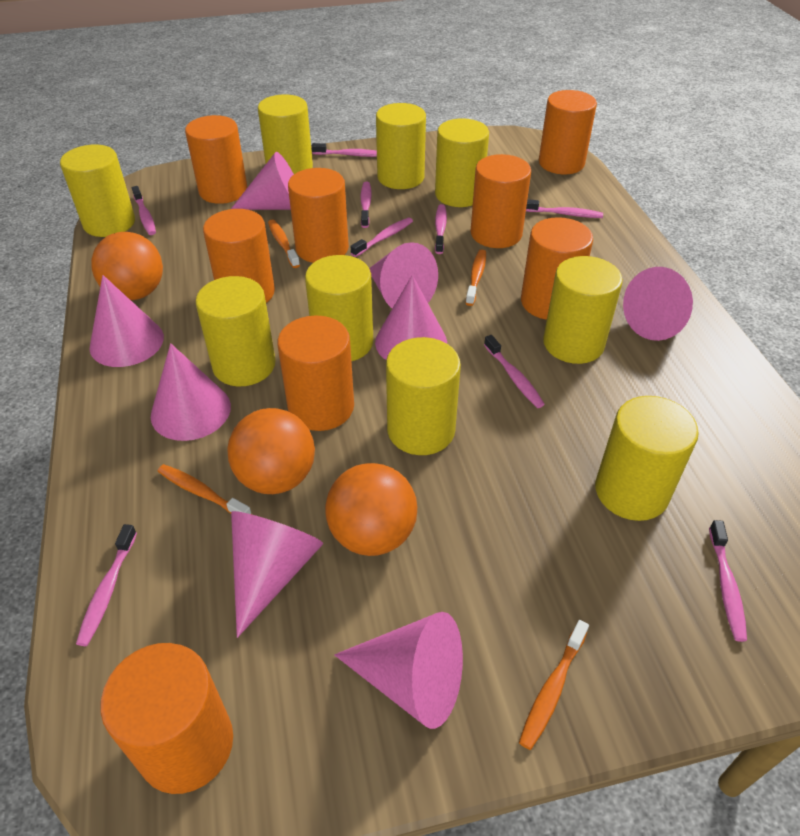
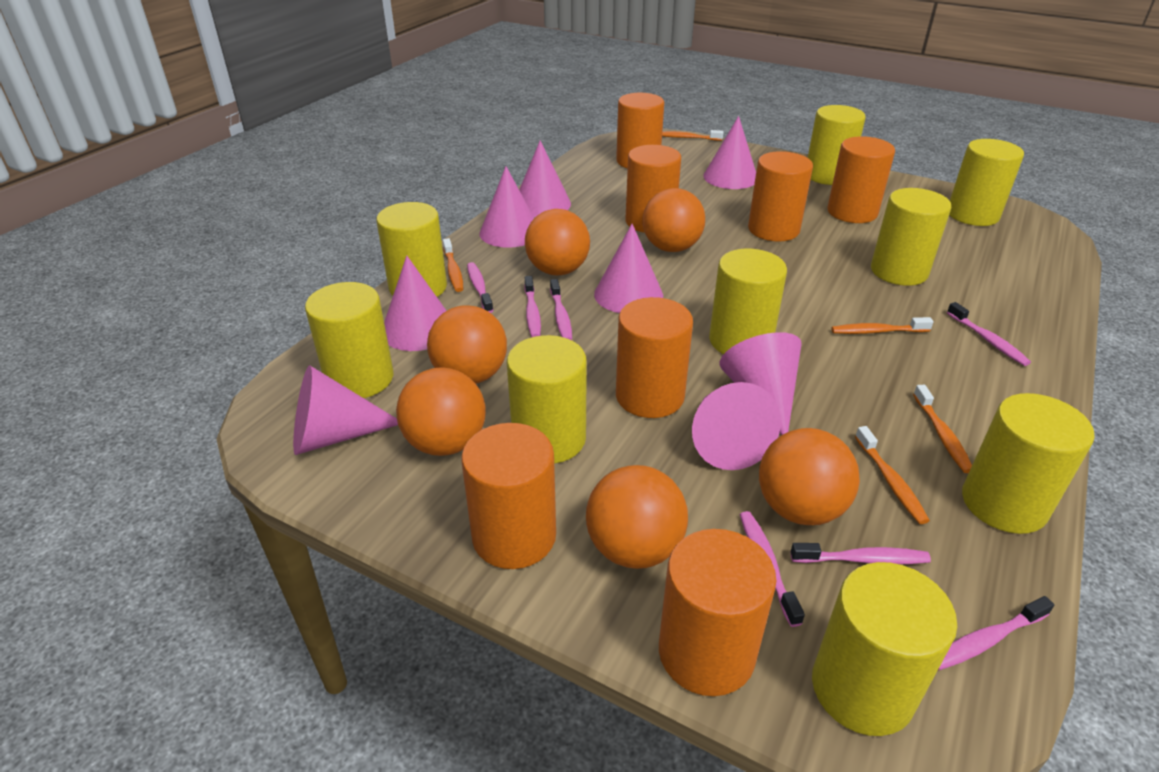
orange ball: [91,232,163,300] [227,408,315,494] [325,463,417,556] = 3 -> [396,368,486,456] [427,305,507,384] [525,209,590,275] [586,465,688,569] [643,188,705,252] [759,428,860,525] = 6
orange cylinder: [100,643,233,794] [185,115,247,204] [203,209,275,303] [277,316,354,431] [288,168,349,263] [471,154,531,248] [521,217,593,320] [539,90,597,174] = 8 -> [461,423,556,569] [616,93,664,169] [616,297,693,418] [625,145,681,233] [659,529,776,696] [748,151,813,241] [827,136,895,223] = 7
orange toothbrush: [158,464,252,514] [268,219,300,268] [465,249,486,306] [519,620,589,750] = 4 -> [443,238,463,292] [662,130,724,141] [831,317,934,334] [855,426,930,524] [913,385,972,473] = 5
pink toothbrush: [76,524,137,646] [132,186,156,235] [312,143,377,157] [351,218,413,257] [361,182,372,228] [435,204,447,254] [484,335,545,408] [526,199,603,218] [709,520,747,642] = 9 -> [467,262,493,313] [524,276,541,337] [550,279,572,340] [740,511,805,627] [791,543,931,564] [938,596,1055,670] [947,302,1031,366] = 7

